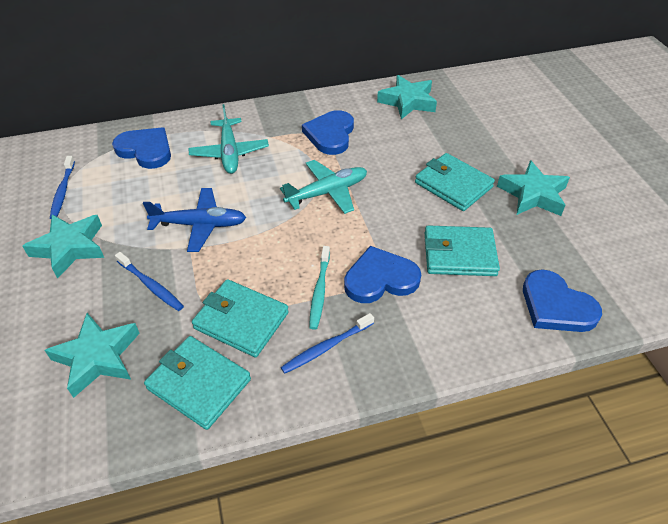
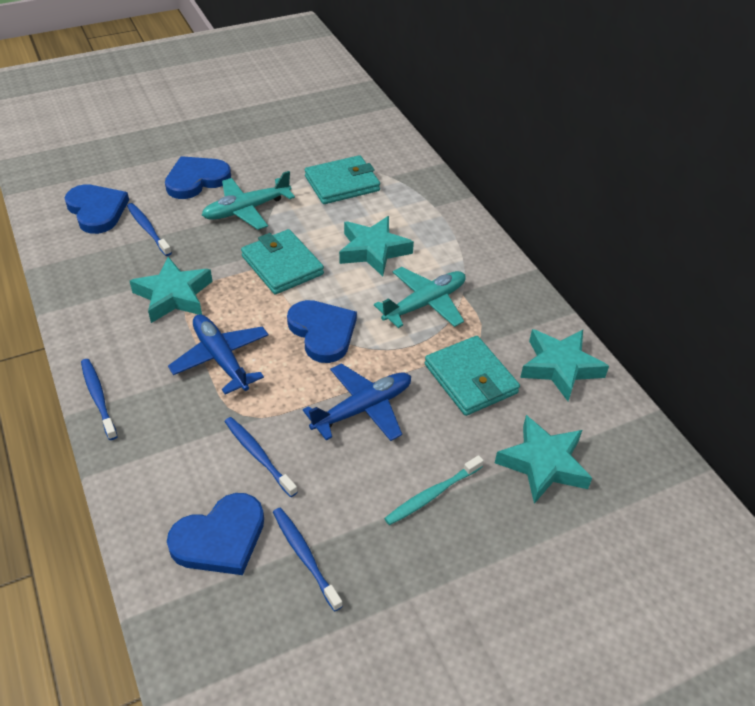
blue plane: [143,188,246,252] = 1 -> [168,314,269,394] [303,363,411,441] = 2
blue toothbrush: [50,156,75,219] [115,252,184,311] [281,313,374,374] = 3 -> [81,359,118,440] [127,203,172,256] [225,417,298,497] [273,508,343,611] = 4
turquoise wallet: [144,336,251,430] [192,279,289,358] [415,153,495,211] [425,225,500,276] = 4 -> [241,229,324,294] [305,155,380,204] [425,336,520,416] = 3

